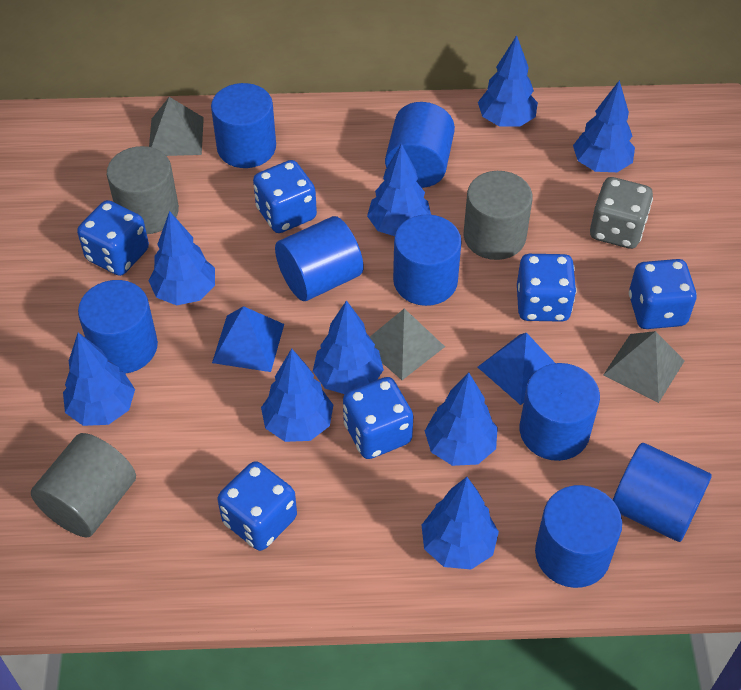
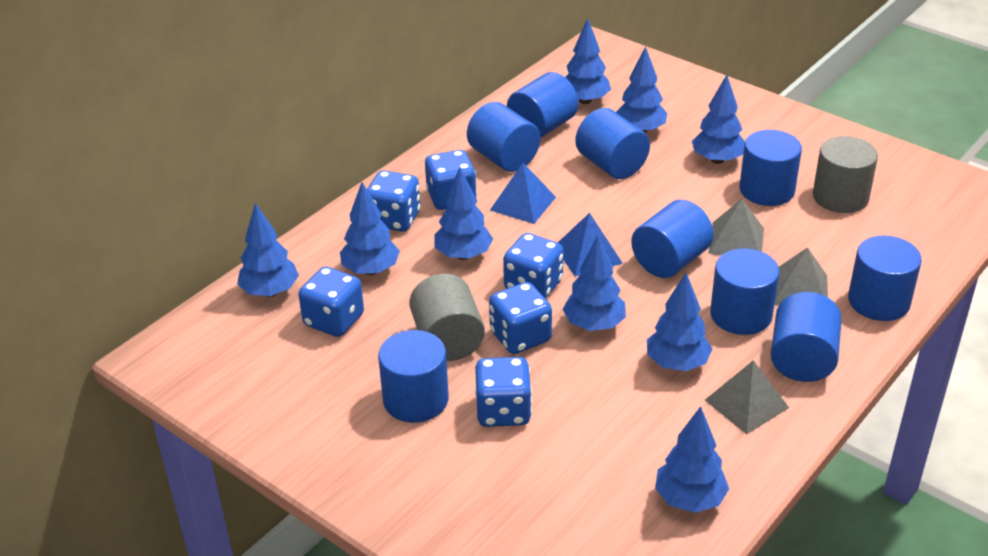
blue cylinder: [78,280,158,374] [211,83,276,168] [275,216,363,301] [385,102,455,188] [393,214,462,306] [520,363,600,461] [535,485,622,588] [613,443,712,542] = 8 -> [378,330,449,423] [467,102,540,172] [507,72,578,138] [575,108,650,179] [631,200,714,278] [710,249,779,335] [740,130,802,206] [771,292,842,382] [848,235,922,321] = 9
grey cylinder: [31,433,136,537] [107,146,179,234] [464,171,533,260] = 3 -> [409,274,485,361] [813,136,878,213] = 2
grey dice: [590,177,653,249] = 1 -> none = 0

